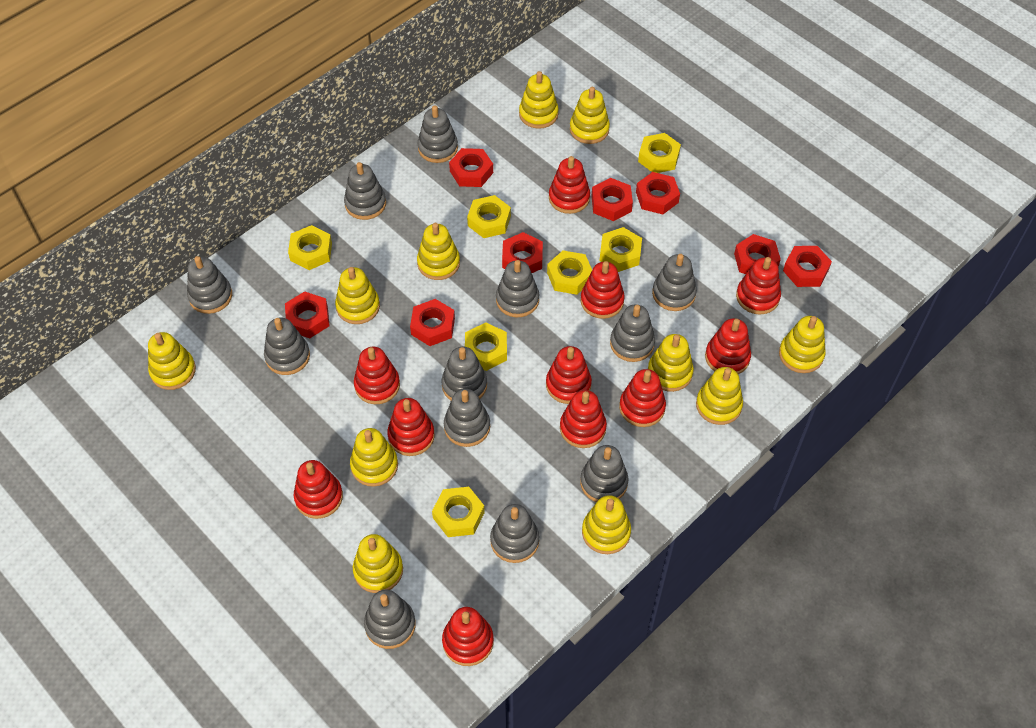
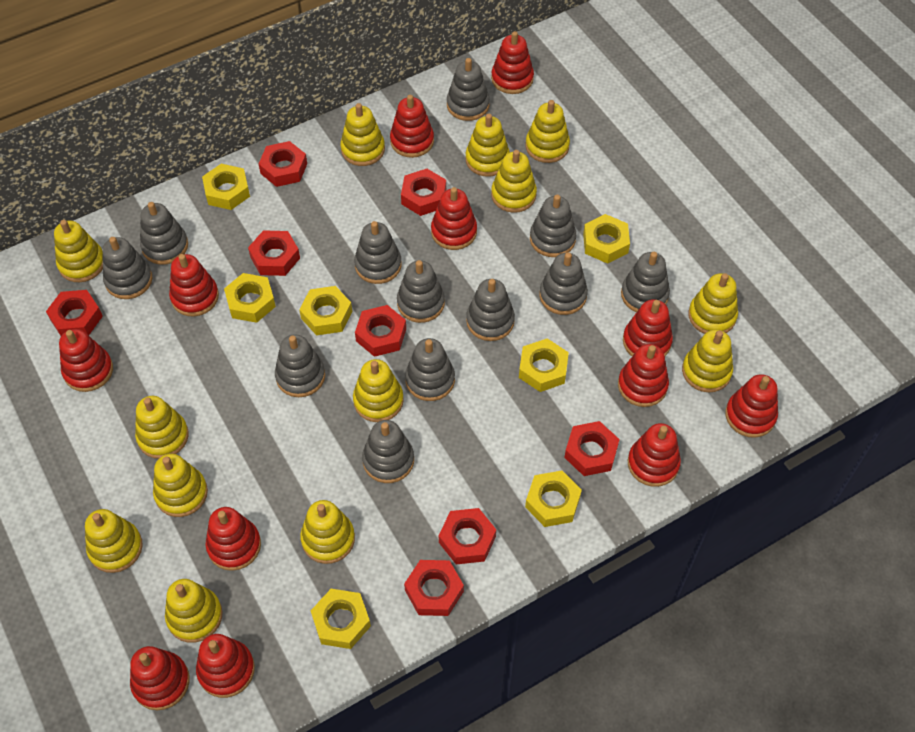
red stacking toy: [294,460,343,519] [354,347,400,404] [387,398,435,456] [442,607,494,666] [546,346,592,404] [549,156,590,214] [560,390,607,448] [581,261,625,319] [619,369,666,427] [705,318,751,374] [736,257,781,314] = 11 -> [59,329,113,392] [130,646,190,710] [169,254,219,317] [196,634,255,698] [206,507,261,571] [390,95,434,158] [431,187,477,250] [491,31,534,94] [618,344,669,407] [623,299,673,356] [628,423,681,487] [725,374,778,438] = 12
yellow stacking toy: [148,332,196,390] [335,267,380,324] [350,428,398,487] [353,534,403,593] [417,223,460,280] [519,71,559,129] [570,87,610,144] [582,495,631,554] [648,334,694,392] [696,367,743,425] [779,316,826,373] = 11 -> [54,220,103,282] [85,509,143,573] [135,396,189,459] [153,454,208,517] [165,579,223,643] [300,500,355,564] [340,103,385,166] [353,359,404,422] [466,114,510,177] [491,150,537,213] [526,100,570,163] [682,330,733,392] [688,273,738,334] = 13

